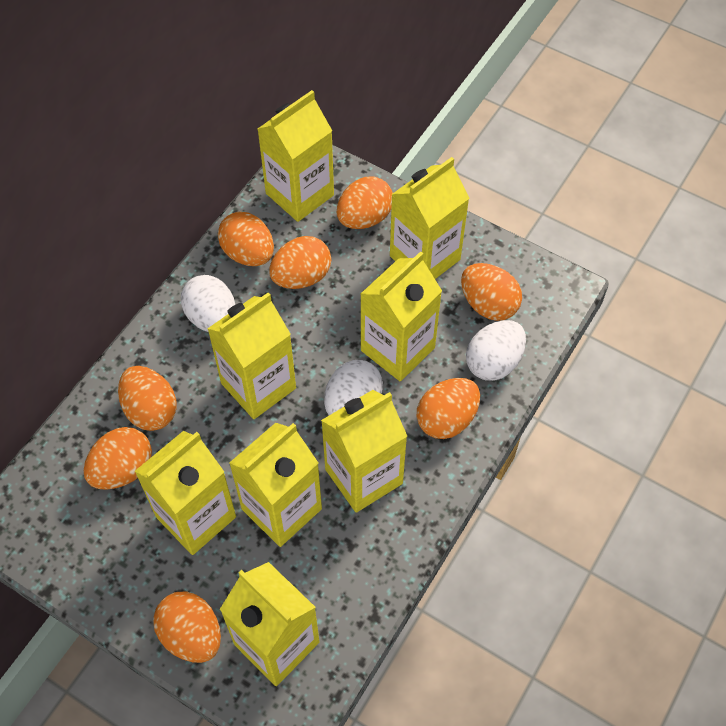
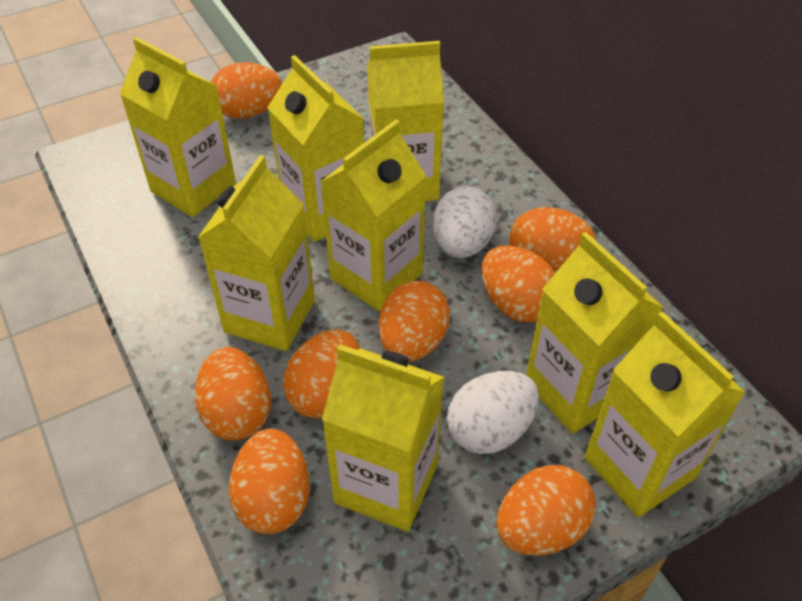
white egg: [181,275,235,332] [324,360,383,415] [466,320,526,381] = 3 -> [433,186,497,258] [447,371,539,454] = 2

